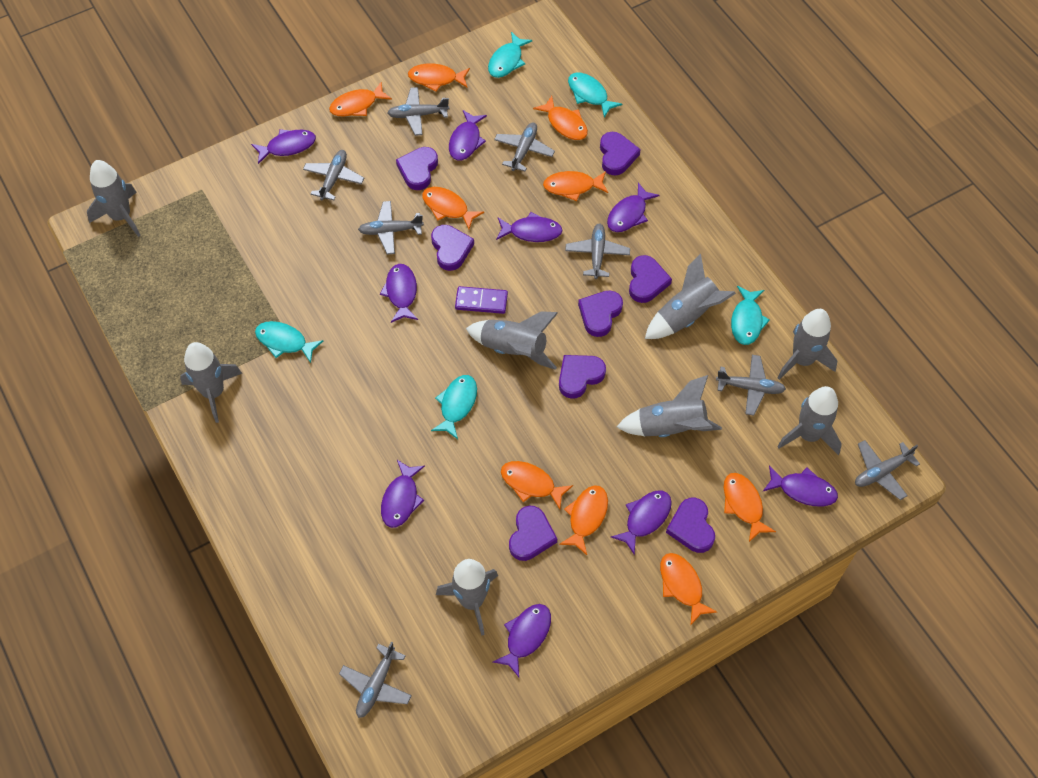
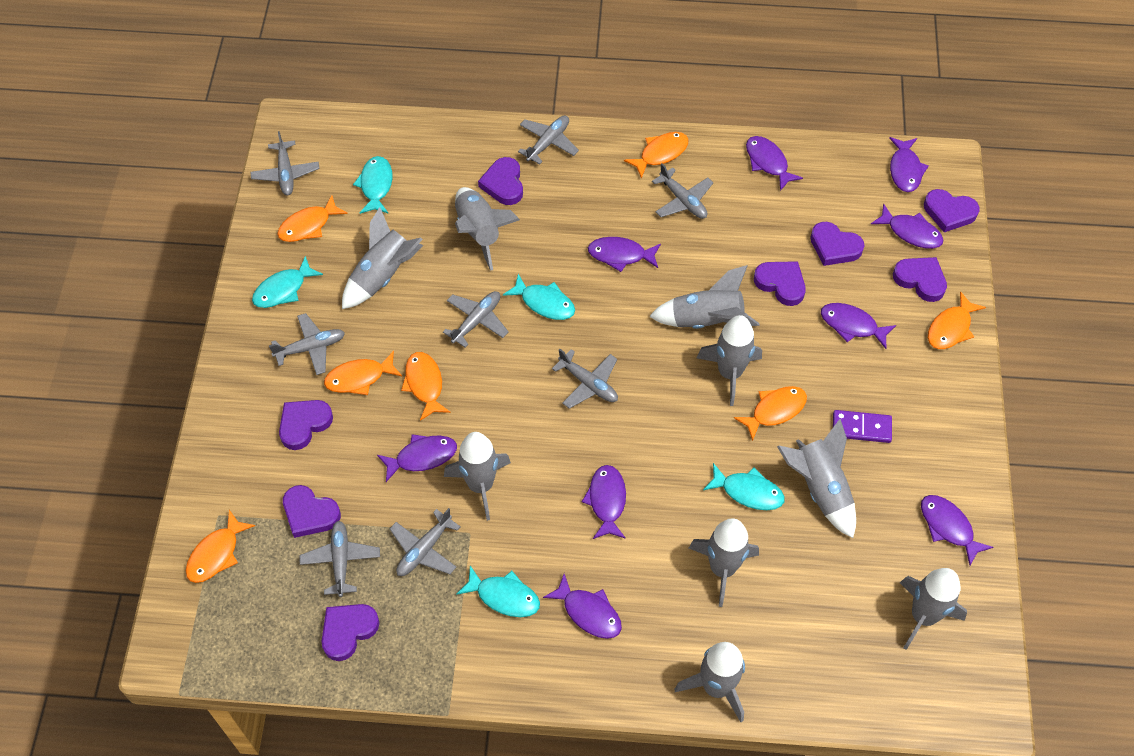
grey rocket: [87,160,141,237] [180,342,242,423] [436,559,498,636] [466,311,558,370] [617,375,722,437] [645,254,736,339] [777,386,842,455] [778,309,837,380] = 8 -> [342,207,423,309] [444,432,511,521] [455,187,520,271] [649,265,759,329] [674,642,745,722] [689,518,759,607] [697,315,762,406] [777,419,856,538] [900,568,967,650] = 9
orange fish: [329,81,392,116] [408,64,470,92] [422,187,484,229] [501,461,573,509] [533,96,588,140] [543,171,608,201] [559,485,608,555] [660,553,717,625] [724,473,776,542] = 9 -> [186,510,255,583] [277,195,348,242] [324,351,402,395] [401,352,450,421] [624,132,688,178] [734,386,807,441] [928,291,986,349] = 7

